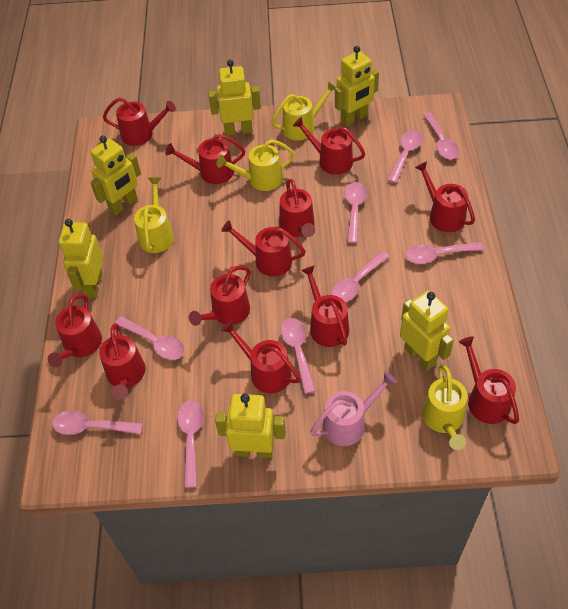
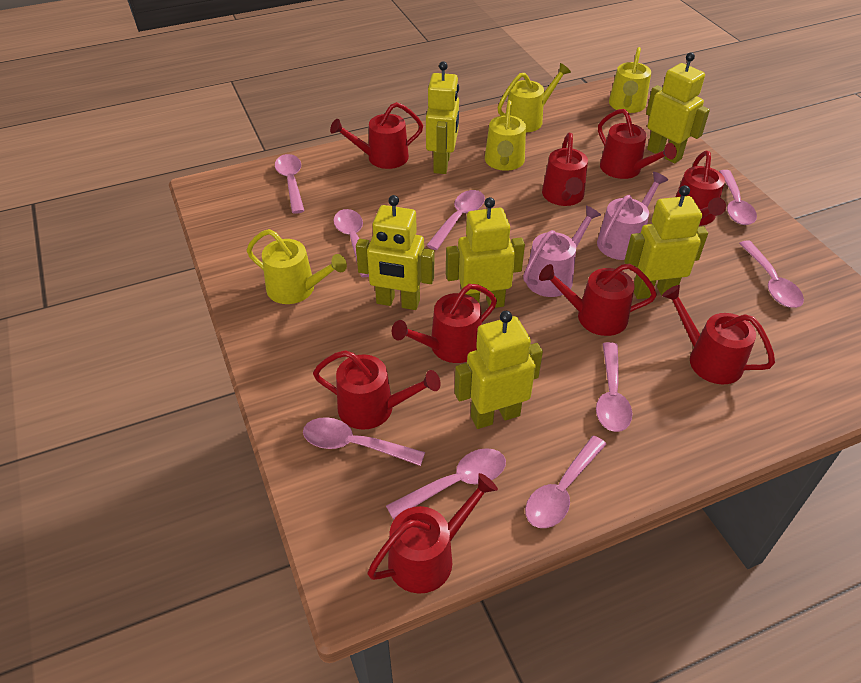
pink watering can: [310,371,397,446] = 1 -> [523,206,601,297] [597,172,668,260] = 2
red watering can: [48,294,102,367] [99,323,145,400] [103,98,176,146] [165,134,245,184] [189,266,251,326] [221,220,306,276] [221,320,301,393] [279,179,315,237] [293,117,365,175] [301,265,349,347] [415,161,475,232] [459,336,519,424] = 12 -> [313,350,441,430] [330,102,423,169] [368,473,498,594] [392,284,497,363] [539,263,657,336] [542,133,588,206] [598,109,677,179] [662,285,775,384] [676,151,726,225] = 9

